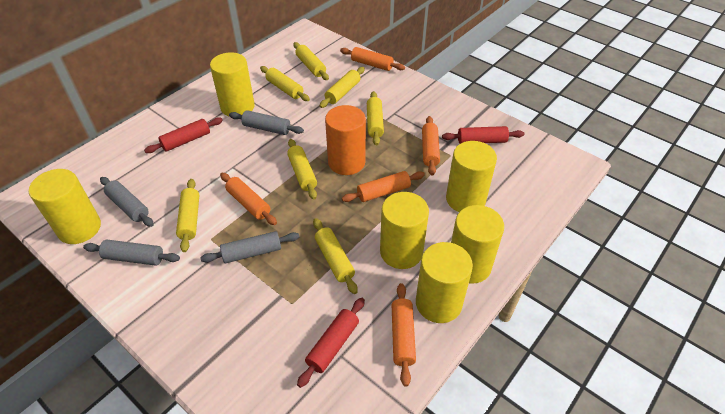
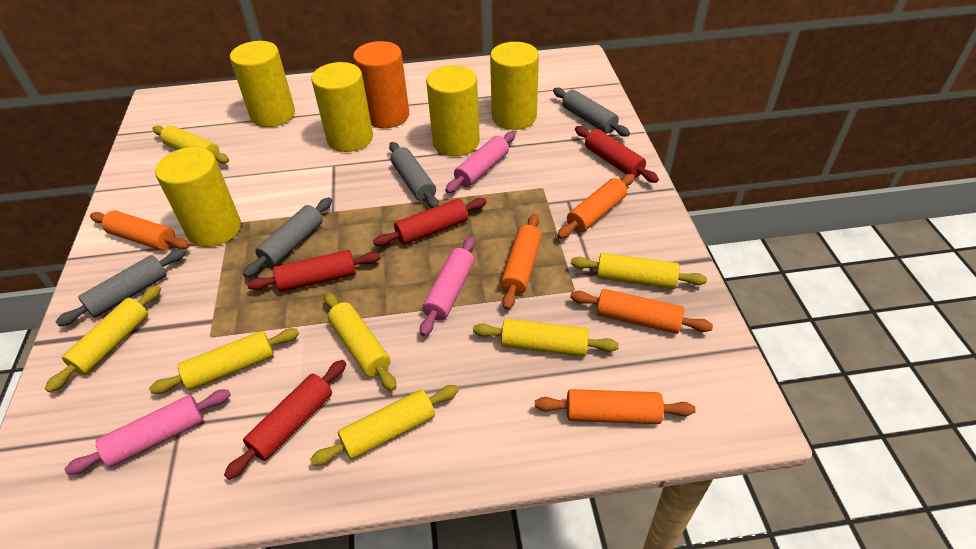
pink rolling pin: none = 0 -> [64,389,231,475] [420,236,475,336] [445,131,516,193] = 3
red rolling pin: [144,117,223,153] [297,298,365,388] [442,126,524,144] = 3 -> [224,360,346,480] [247,250,380,292] [373,198,487,246] [575,126,659,183] = 4
yellow cylinder: [29,169,101,244] [210,52,255,117] [380,192,429,269] [416,242,473,323] [446,141,497,212] [451,205,504,284] = 6 -> [155,147,241,247] [230,41,295,127] [311,62,373,152] [426,65,480,156] [490,42,539,130] = 5

